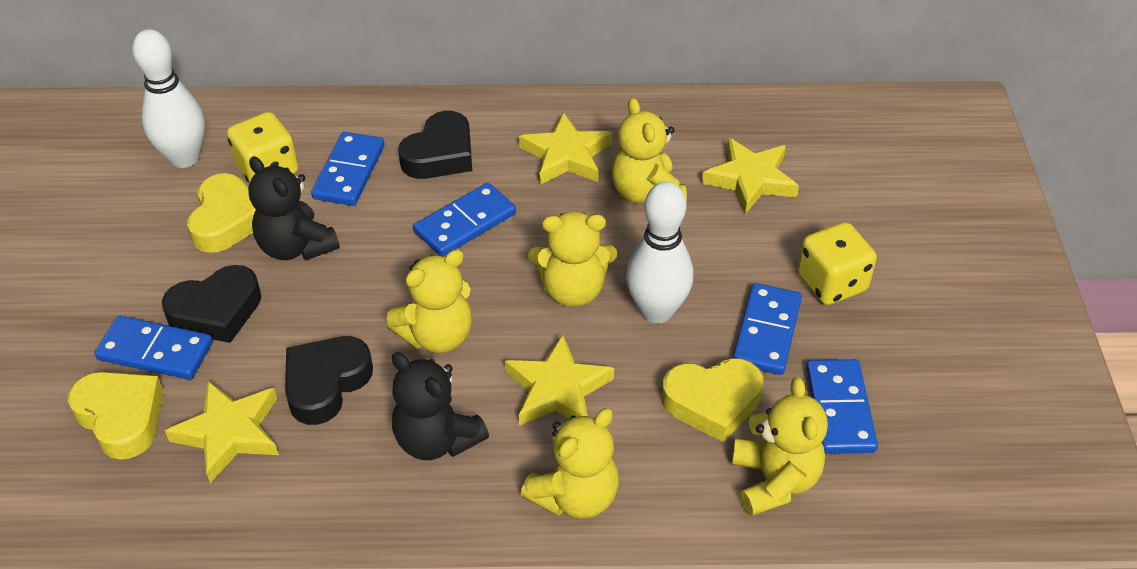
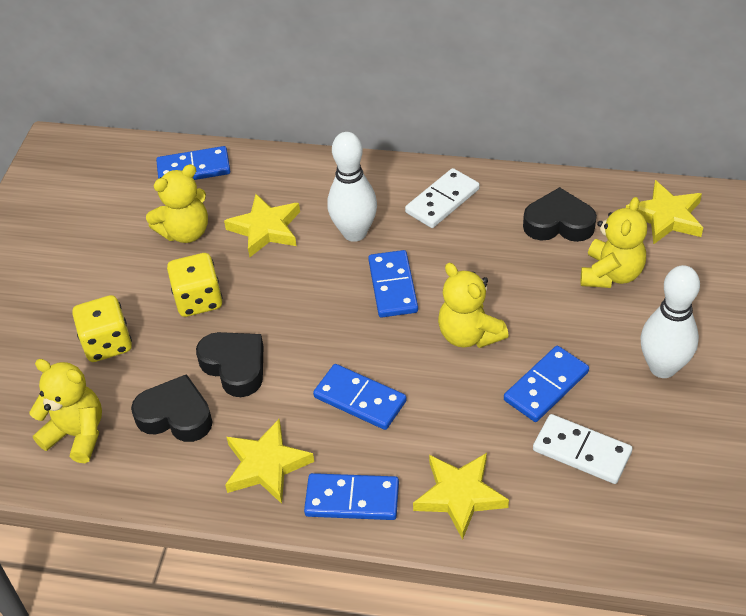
black teddy bear: [248,156,340,260] [392,352,489,460] = 2 -> none = 0
white domino: none = 0 -> [405,168,480,228] [533,414,633,484] = 2
yellow heart: [68,372,164,460] [187,173,256,253] [662,358,764,442] = 3 -> none = 0
yellow teddy bear: [387,249,472,353] [521,408,619,519] [528,211,617,307] [612,98,687,204] [732,377,828,516] = 5 -> [29,359,102,463] [146,164,208,243] [438,263,509,348] [581,197,647,288] = 4

